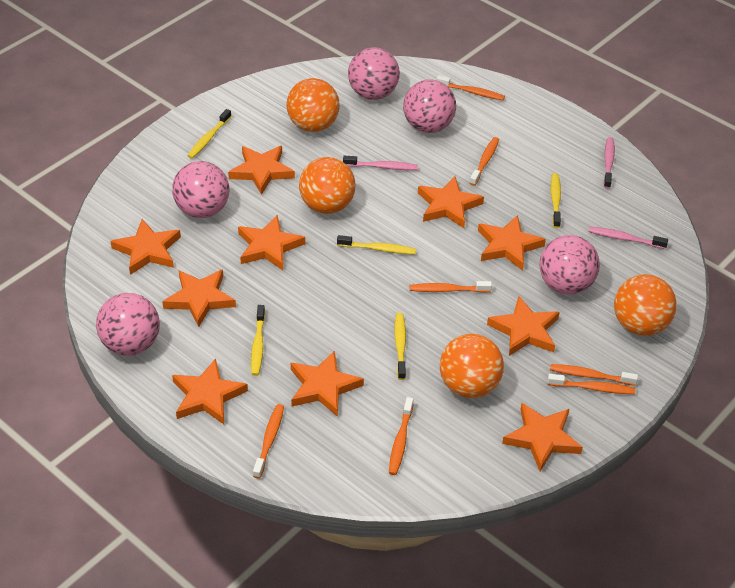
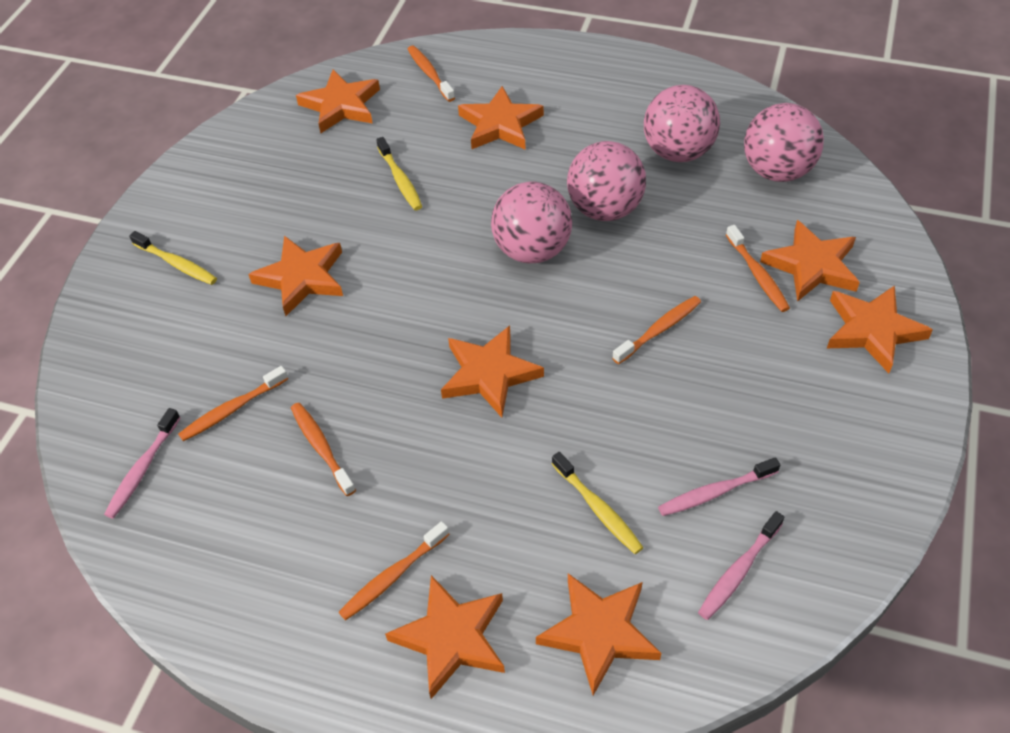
orange ball: [287,78,340,132] [299,157,356,214] [440,334,504,398] [614,274,677,336] = 4 -> none = 0
orange star: [111,219,181,275] [162,269,236,327] [172,358,248,424] [228,146,295,195] [238,215,305,270] [291,350,364,417] [418,176,484,228] [478,215,546,271] [487,296,560,356] [502,403,583,472] = 10 -> [248,236,343,316] [296,70,380,133] [385,575,505,699] [441,325,544,418] [458,86,544,150] [536,573,661,695] [760,220,860,302] [827,285,933,373] = 8
orange toothbrush: [253,404,284,479] [389,397,413,475] [410,281,492,293] [437,75,505,100] [470,137,499,186] [548,374,635,394] [550,364,638,386] = 7 -> [178,366,288,441] [291,403,356,496] [339,521,450,620] [408,46,455,102] [612,296,701,364] [726,225,790,312] = 6
pink ball: [96,293,160,355] [172,161,229,218] [348,47,400,100] [403,79,456,133] [539,235,600,295] = 5 -> [491,182,572,263] [567,141,646,221] [644,85,720,162] [744,103,824,182] = 4
yellow toothbrush: [187,109,232,158] [251,305,265,376] [337,235,416,254] [394,313,406,380] [551,173,561,228] = 5 -> [129,231,217,285] [376,137,422,210] [552,452,644,554] = 3

